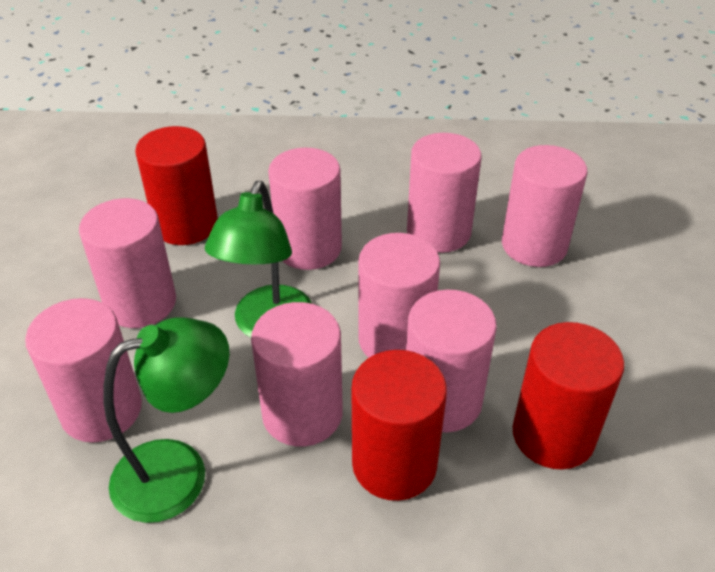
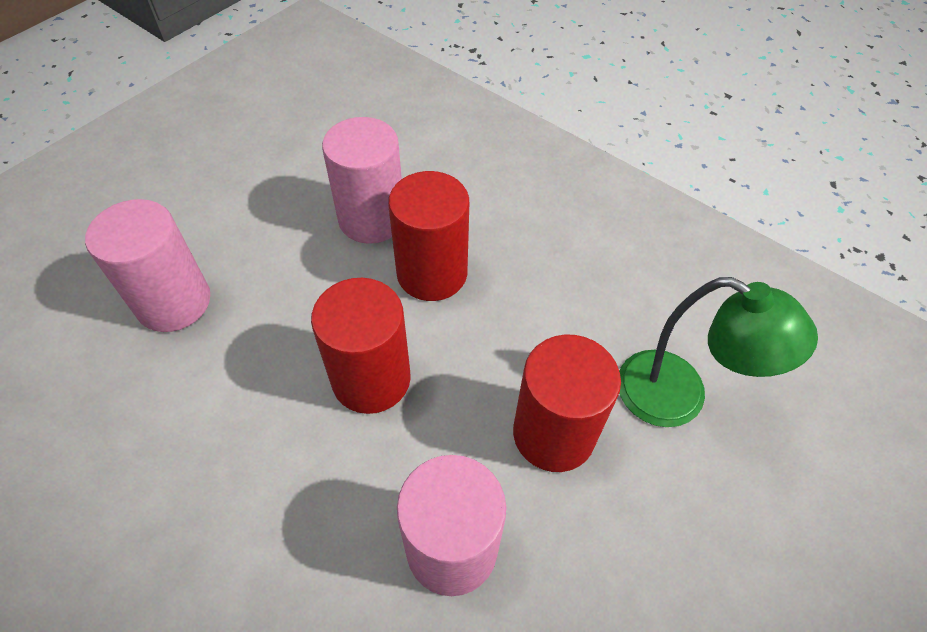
green lamp: [104,317,229,523] [205,181,312,338] = 2 -> [619,277,818,427] = 1
pink cylinder: [25,298,142,443] [79,198,176,328] [251,302,343,447] [268,148,342,270] [358,233,440,358] [406,290,497,432] [407,133,482,253] [502,145,587,267] = 8 -> [85,199,210,332] [322,117,402,244] [397,455,506,596] = 3

